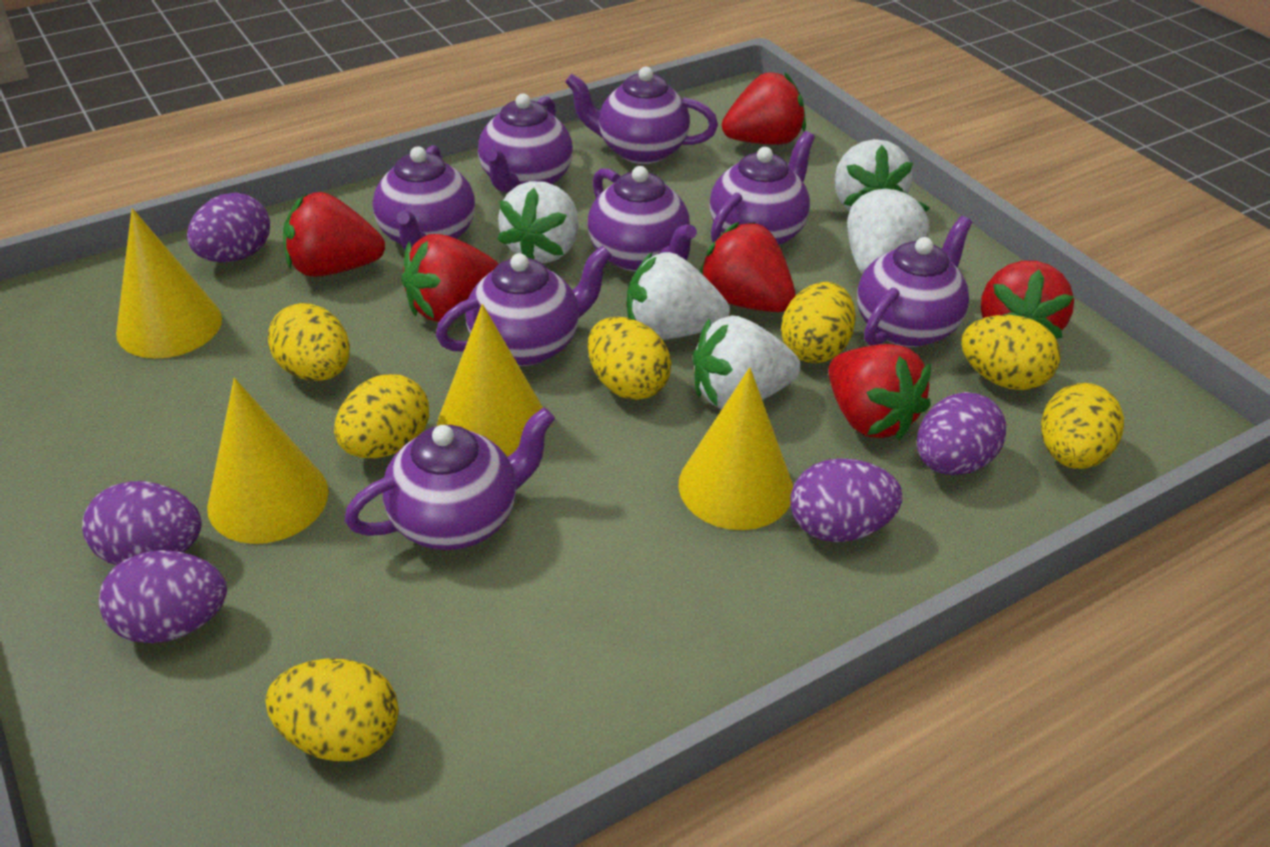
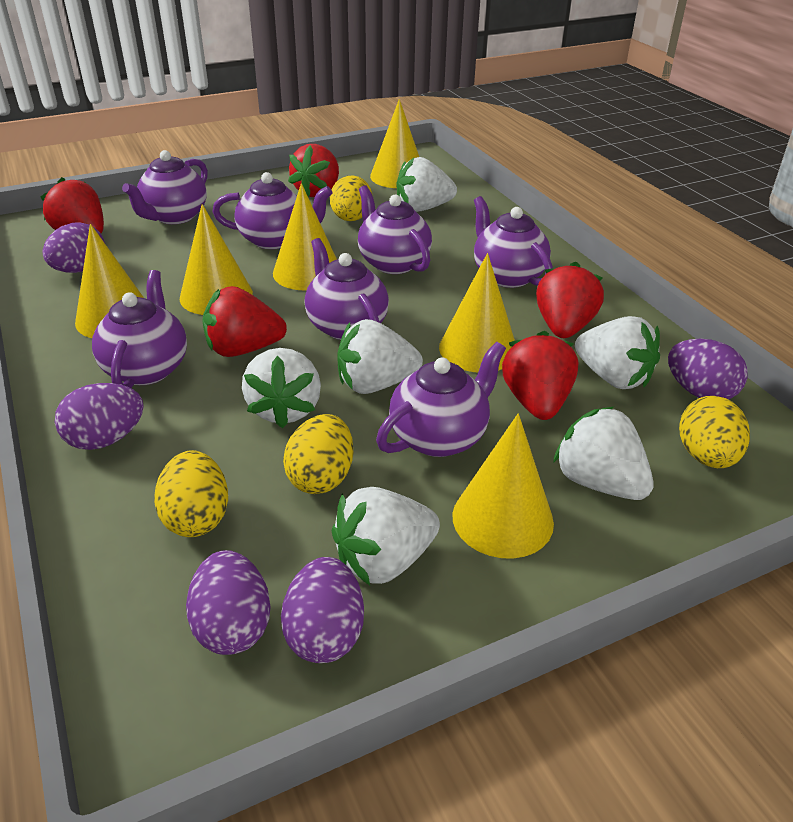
purple teapot: [345,407,555,550] [373,145,475,250] [436,246,612,366] [478,94,573,193] [565,67,718,164] [588,166,697,272] [710,131,815,245] [857,216,972,347] = 8 -> [92,270,187,388] [122,150,208,224] [212,172,333,249] [305,238,389,340] [358,185,432,274] [376,342,506,457] [474,196,553,288] = 7
red strawberry: [283,192,385,277] [401,234,499,322] [700,222,795,312] [722,73,806,145] [828,344,931,440] [981,261,1074,339] = 6 -> [41,177,104,233] [202,286,287,357] [288,144,339,197] [502,331,578,420] [536,262,604,338] = 5
white strawberry: [497,181,579,263] [627,252,730,340] [693,315,801,409] [834,139,913,211] [847,185,930,274] = 5 -> [242,348,321,428] [332,487,440,585] [337,319,423,394] [396,157,457,212] [553,407,654,500] [575,316,660,389] = 6
yellow cone: [116,208,222,359] [207,378,329,544] [437,304,543,457] [679,368,793,530] = 4 -> [75,224,144,338] [180,204,253,315] [273,183,337,291] [370,99,419,188] [439,253,515,372] [452,414,554,559] = 6
yellow egg: [266,659,399,761] [268,303,350,381] [334,374,429,458] [588,317,671,400] [781,282,856,363] [961,315,1061,390] [1041,383,1124,469] = 7 -> [154,450,228,537] [283,414,353,494] [330,175,373,221] [679,396,750,468] = 4

